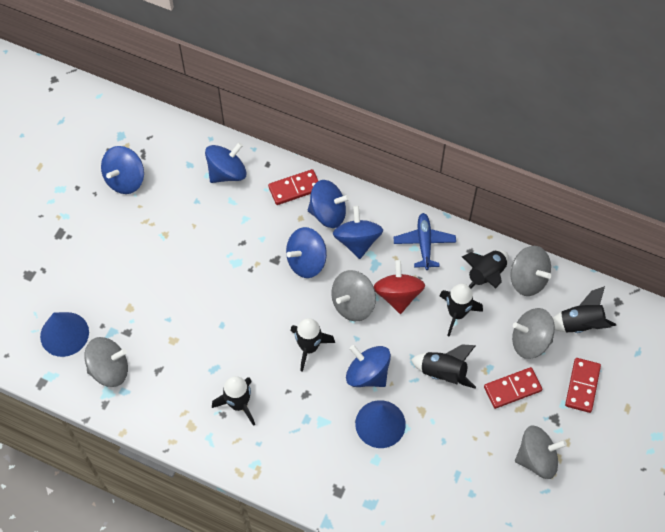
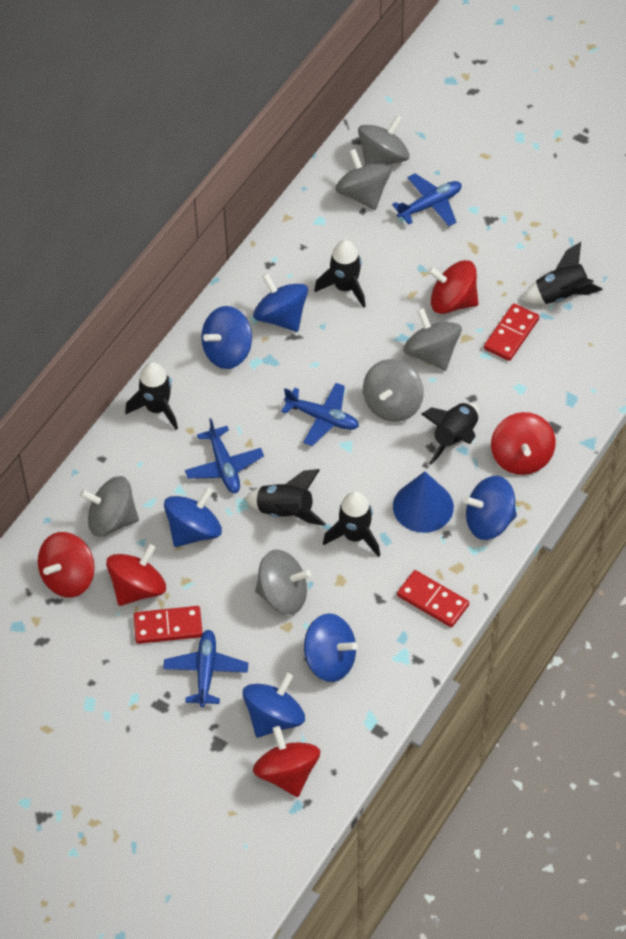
blue cone: [40,312,89,357] [355,400,406,448] = 2 -> [393,471,454,533] = 1
blue plane: [394,213,456,270] = 1 -> [163,630,248,707] [185,418,264,493] [281,383,359,446] [392,174,462,226] = 4
grey spinning top: [84,337,128,387] [331,270,376,321] [511,246,552,296] [512,308,555,359] [515,425,567,479] = 5 -> [80,476,139,537] [255,550,311,615] [335,149,391,210] [358,115,410,165] [363,359,424,422] [403,308,462,371] = 6
red spinning top: [374,260,425,314] = 1 -> [38,532,95,598] [106,544,166,606] [253,726,320,797] [428,260,479,314] [491,412,556,475] = 5

